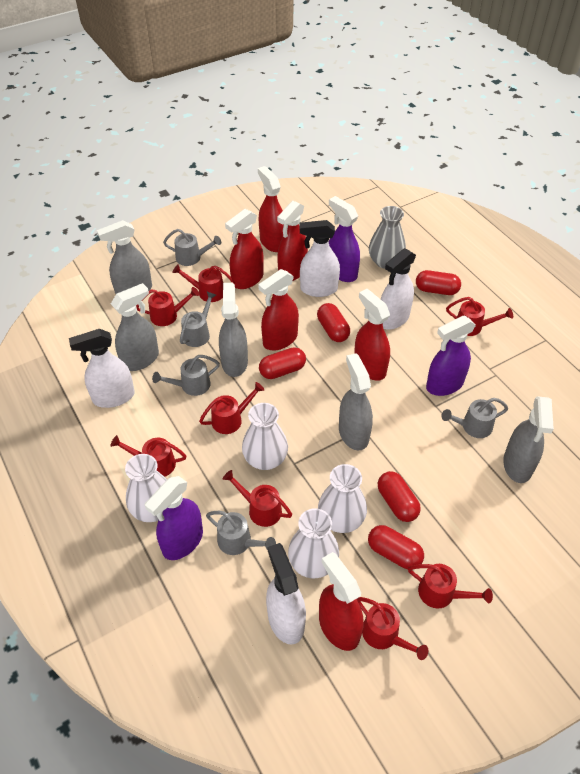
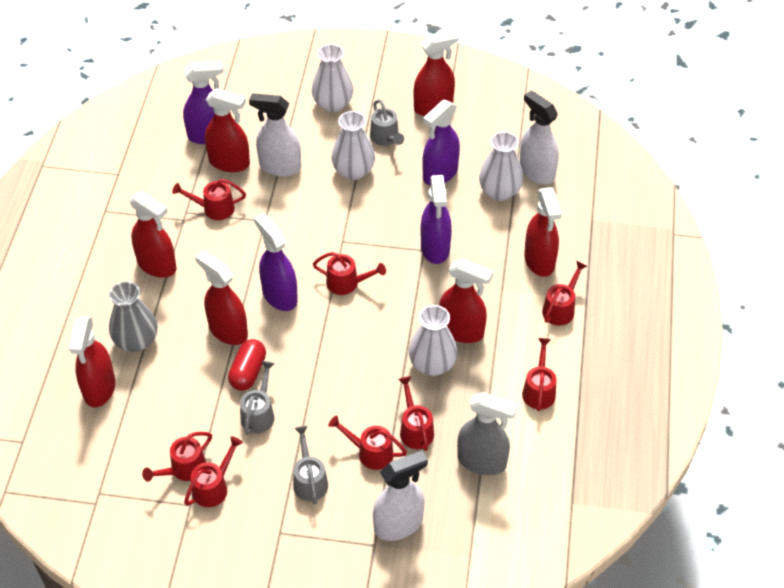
grey spray bottle: [97,220,152,294] [111,283,159,371] [219,283,248,377] [339,353,373,450] [503,396,554,483] = 5 -> [457,392,518,475] = 1
grey watering can: [152,355,220,396] [163,229,221,266] [180,292,216,347] [206,511,276,555] [441,398,508,438] = 5 -> [240,361,275,435] [293,426,328,504] [370,99,404,146] = 3
purple spray bottle: [145,476,203,560] [329,196,360,282] [426,316,476,396] = 3 -> [183,61,223,144] [254,214,298,311] [421,175,452,264] [422,100,460,185] = 4
red capsule: [259,347,306,379] [317,303,350,342] [368,525,424,570] [378,471,421,522] [416,270,461,295] = 5 -> [228,339,266,391] = 1
red spray bottle: [225,209,264,289] [258,166,284,252] [258,269,299,351] [277,201,308,281] [319,552,364,651] [354,289,390,381] = 6 -> [69,316,115,407] [129,191,177,278] [195,251,248,345] [205,88,250,172] [413,30,459,116] [439,258,493,343] [524,187,562,277] = 7
white spray bottle: [69,329,135,408] [266,543,306,645] [300,220,340,297] [381,248,416,330] = 4 -> [249,93,301,176] [373,451,428,541] [520,90,559,185] = 3

